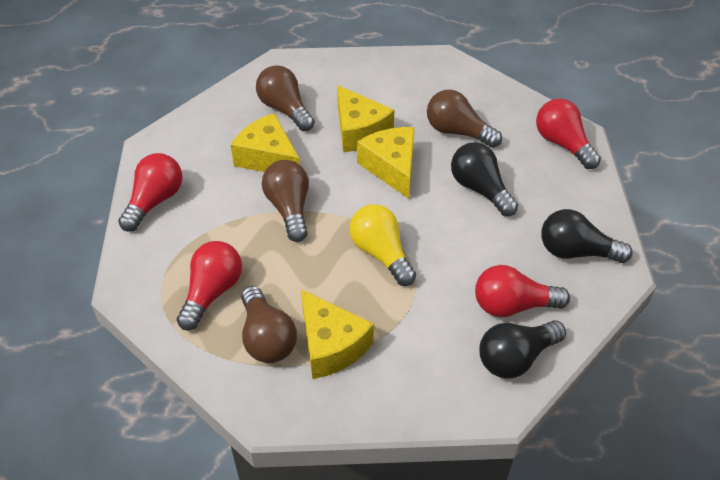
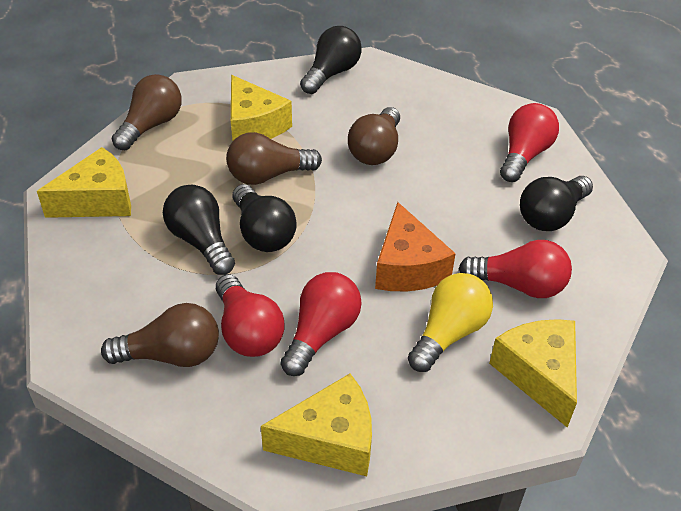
black light bulb: [451,142,518,216] [479,320,566,379] [541,209,633,263] = 3 -> [163,185,235,275] [233,184,297,252] [300,26,362,94] [520,176,593,231] = 4
orange cheese: none = 0 -> [375,202,456,291] = 1

